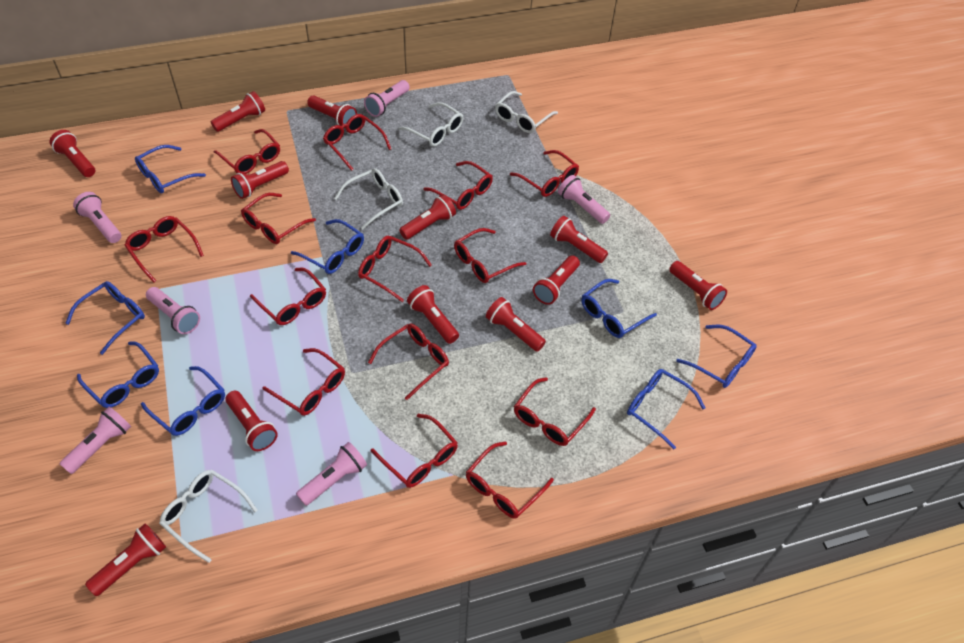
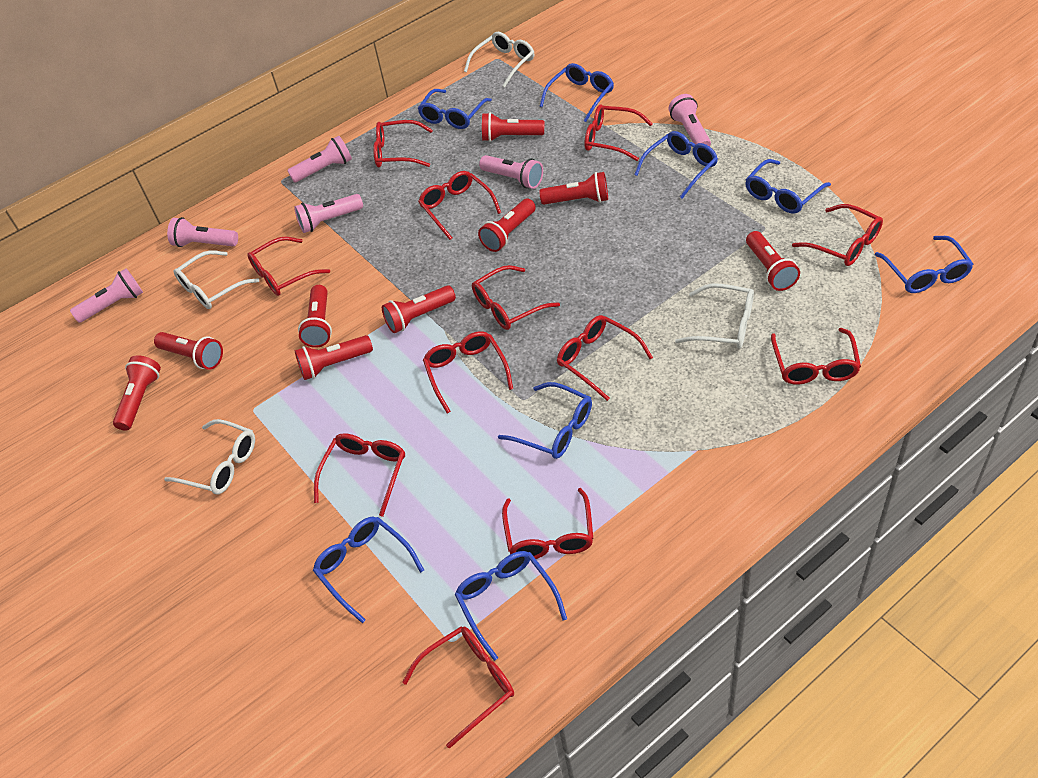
red flashlight: [50,130,95,177] [85,523,166,596] [211,91,265,132] [225,391,278,451] [231,161,289,199] [307,95,357,128] [399,194,456,240] [407,285,459,344] [486,297,546,352] [533,255,580,305] [550,216,608,263] [669,261,727,310] = 12 -> [113,355,161,431] [154,332,223,370] [295,335,373,380] [298,285,332,348] [382,285,456,333] [478,199,536,252] [482,112,544,142] [539,172,608,205] [746,231,800,291] = 9
red glasses: [124,216,204,283] [214,129,280,174] [241,193,316,244] [250,267,326,325] [262,348,345,416] [323,114,391,171] [358,236,432,302] [368,323,449,400] [371,414,458,488] [423,161,493,210] [454,228,526,283] [466,441,554,519] [510,150,579,197] [514,377,596,446] = 14 -> [247,236,330,296] [314,433,405,517] [373,120,433,167] [402,626,514,749] [418,171,501,240] [423,331,513,414] [472,265,560,330] [502,488,593,559] [557,315,653,401] [584,104,653,161] [771,328,861,385] [792,204,883,266] = 12

